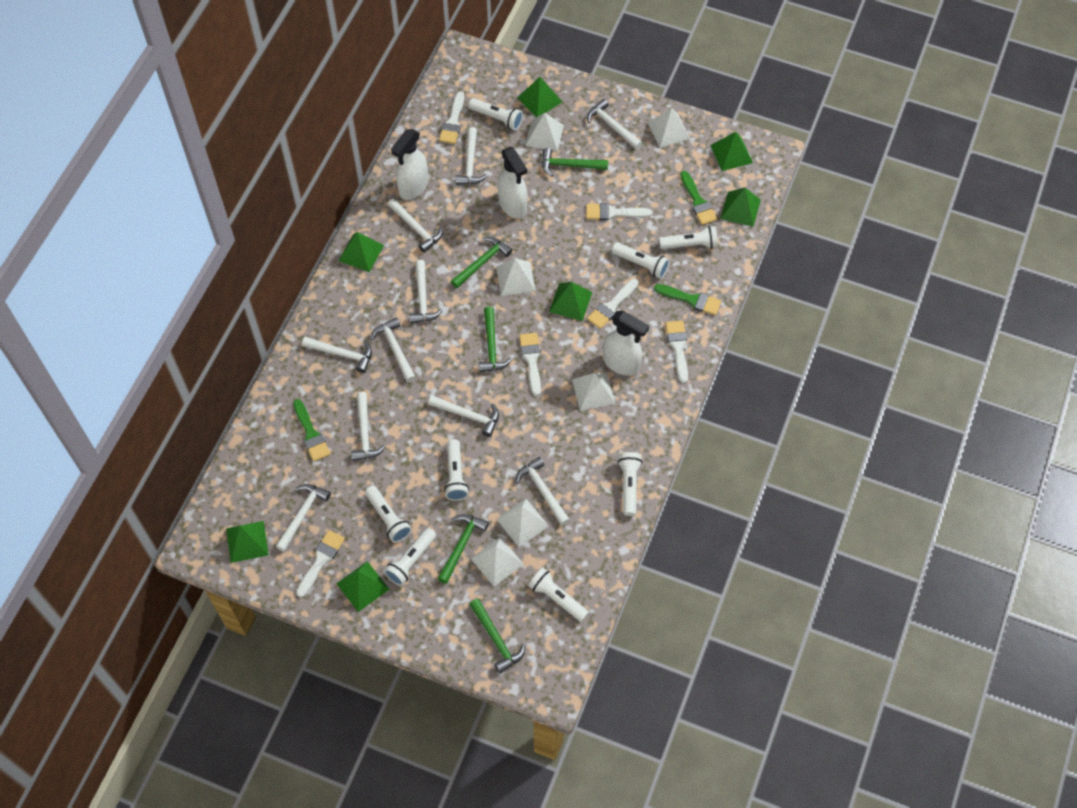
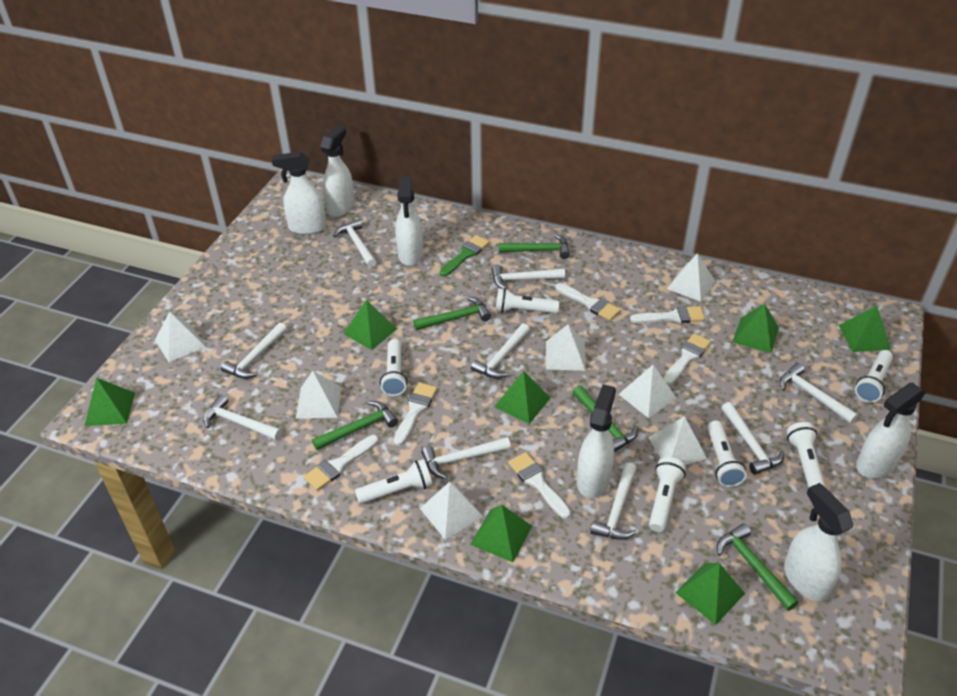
green brush: [293,399,330,462] [654,284,722,316] [680,171,717,225] = 3 -> [440,235,490,276] = 1
white flashlight: [365,486,412,543] [384,528,436,586] [444,439,469,501] [469,98,523,130] [528,568,589,622] [612,242,670,279] [618,452,642,516] [659,226,718,249] = 8 -> [355,459,432,504] [380,339,407,396] [495,288,559,314] [649,457,686,532] [707,420,747,487] [786,422,826,488] [855,350,893,403] = 7
white hammer: [276,484,331,552] [302,337,372,373] [351,392,386,461] [370,317,416,382] [388,198,443,253] [410,260,443,324] [428,395,499,437] [456,127,487,185] [516,457,570,526] [587,99,642,149] = 10 -> [203,394,282,440] [221,322,287,379] [333,219,377,267] [421,437,511,479] [471,323,530,379] [492,265,565,290] [590,463,637,540] [721,402,785,475] [780,363,858,424] = 9
white pyramid: [471,537,524,586] [496,258,535,296] [496,499,549,547] [525,113,564,151] [572,373,615,411] [648,108,690,148] = 6 -> [155,312,206,362] [296,371,341,418] [420,482,483,540] [546,324,586,371] [619,365,677,418] [648,416,707,465] [667,253,715,302] = 7
white spray bottle: [391,129,428,200] [498,147,527,218] [603,311,649,376] = 3 -> [272,152,326,235] [320,125,355,217] [395,177,423,266] [577,384,616,498] [784,483,853,602] [856,382,926,478] = 6

